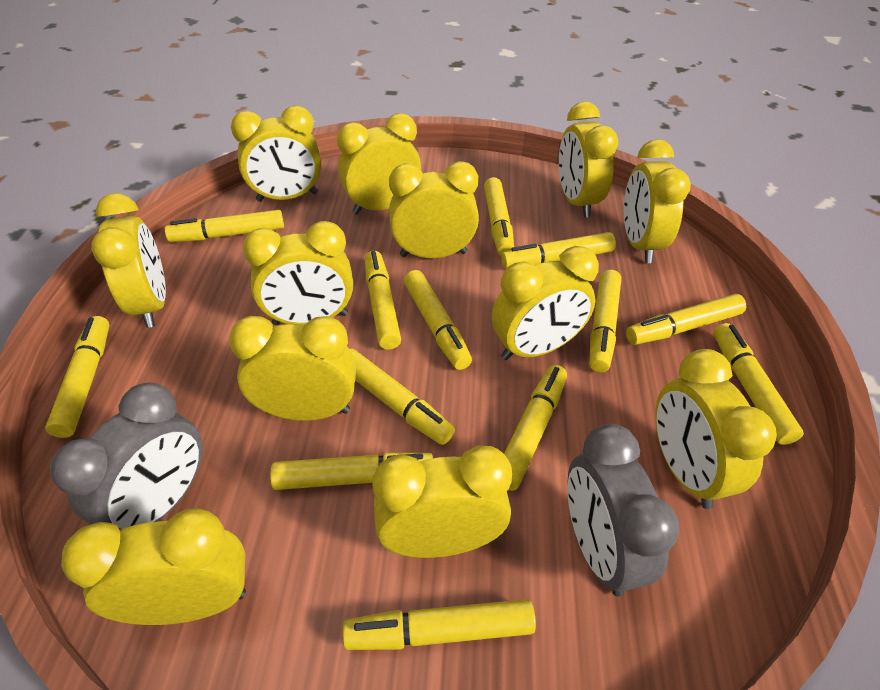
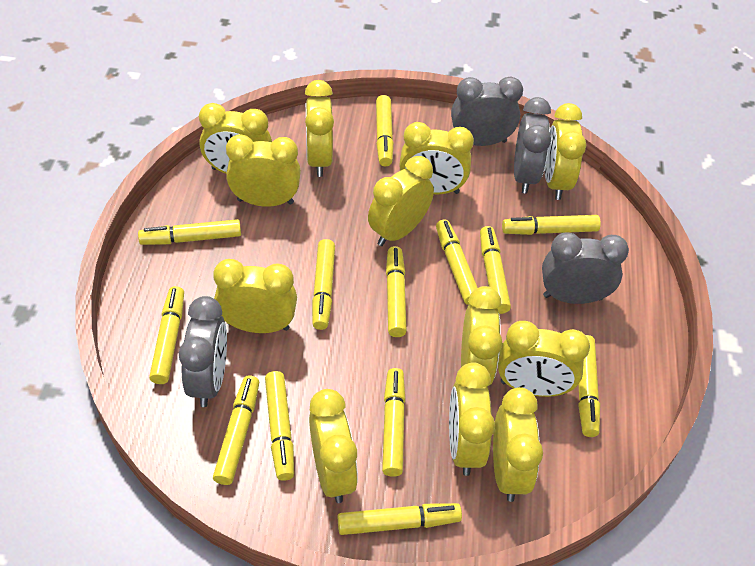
grey clock: [50,383,203,530] [568,424,679,597] = 2 -> [179,296,227,407] [451,77,523,146] [514,97,551,194] [542,232,629,304] = 4

